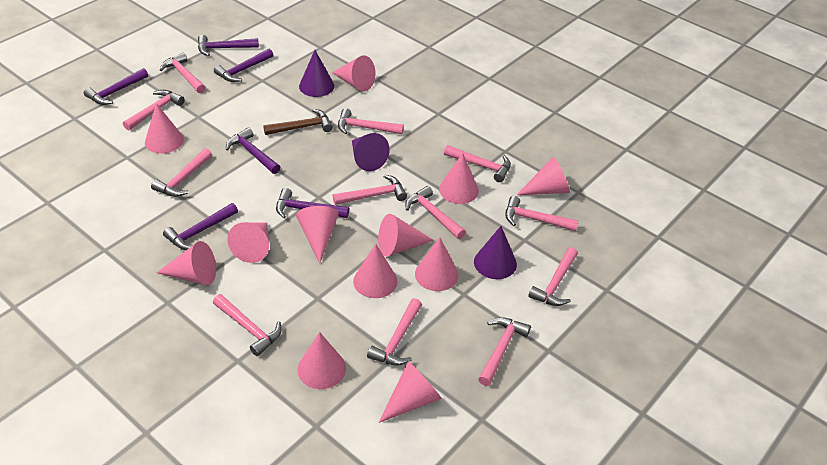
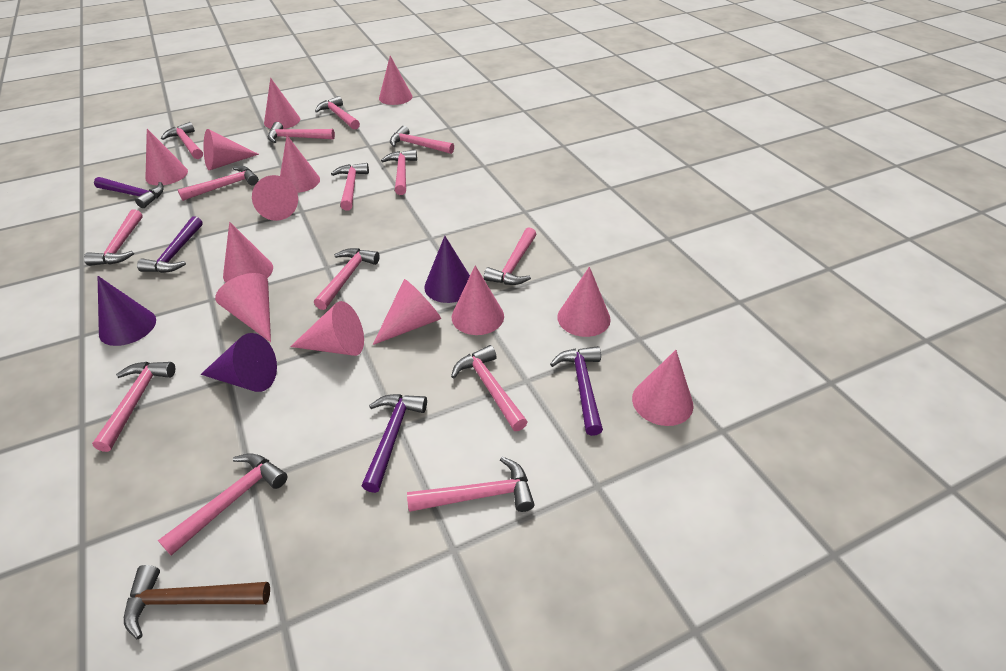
pink cone: [145,103,184,154] [157,241,216,285] [227,222,269,263] [296,206,339,264] [298,332,346,389] [332,56,375,92] [353,244,398,298] [378,214,434,257] [379,361,442,423] [415,237,459,291] [439,153,479,204] [517,157,570,195] = 12 -> [145,129,188,186] [204,129,259,170] [215,273,271,342] [223,222,273,282] [252,175,298,221] [264,78,300,129] [280,135,320,193] [290,301,364,356] [373,279,441,345] [379,56,413,105] [452,265,504,335] [557,267,611,337] [632,350,694,426] = 13
pink hammer: [123,90,185,131] [151,148,212,197] [160,53,206,93] [213,294,282,356] [333,175,407,205] [338,108,404,134] [367,298,422,366] [405,186,466,239] [444,145,511,182] [478,317,531,386] [505,196,579,231] [528,247,578,306] = 12 -> [84,210,143,266] [92,362,175,452] [158,453,288,556] [161,122,203,159] [178,166,259,201] [268,122,335,143] [314,248,380,310] [315,96,360,130] [331,163,369,211] [381,150,417,195] [390,126,454,154] [407,457,535,512] [451,345,527,431] [484,227,536,285] = 14
purple hammer: [84,68,148,105] [163,203,238,250] [198,35,259,56] [214,49,273,82] [226,127,280,174] [276,188,349,218] = 6 -> [94,177,164,208] [137,216,203,273] [362,394,427,493] [550,346,603,436] = 4

